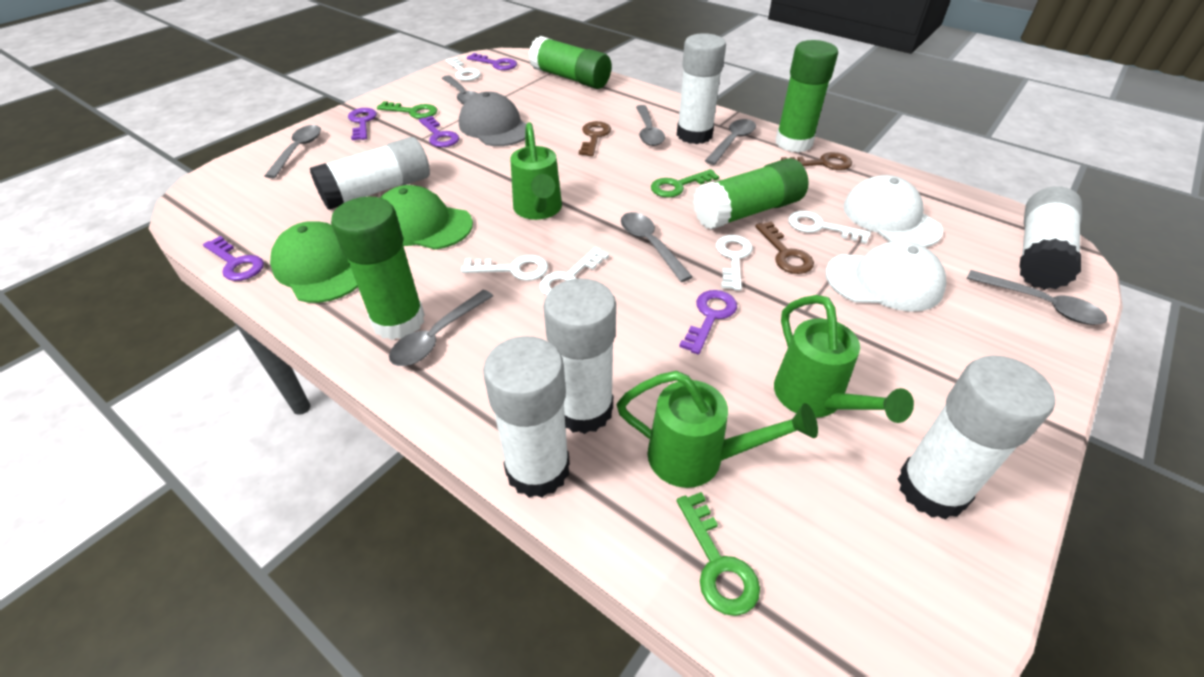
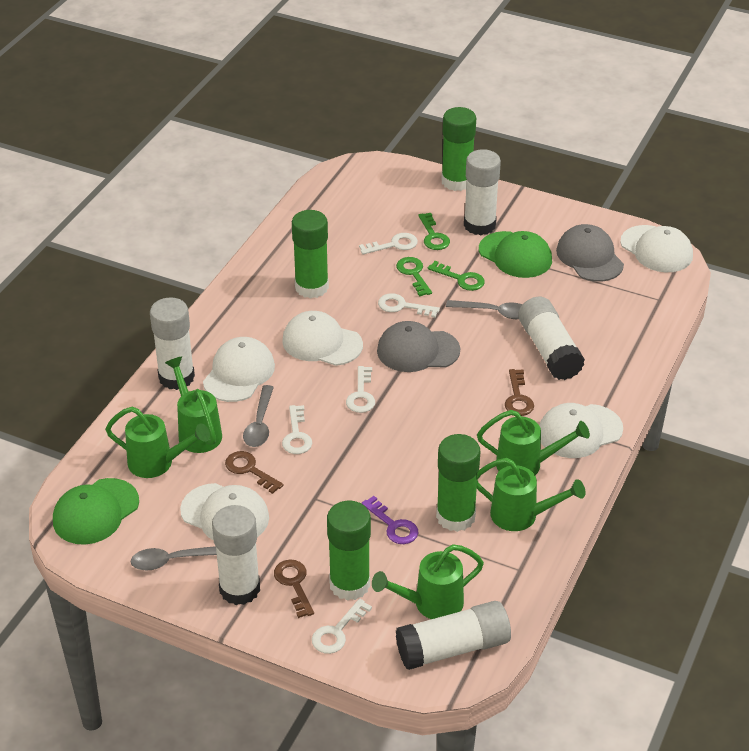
green watering can: [510,122,562,220] [617,371,818,488] [774,295,914,423] = 3 -> [105,407,210,478] [165,356,222,453] [372,544,484,619] [477,410,590,475] [477,458,585,531] = 5
grey cap: [459,92,526,146] = 1 -> [377,321,460,372] [556,224,624,282] = 2
grey spoon: [265,125,321,178] [389,290,493,366] [442,75,478,105] [621,212,693,282] [636,105,665,146] [705,119,756,165] [967,270,1107,325] = 7 -> [131,546,217,571] [243,385,274,447] [446,300,522,319] = 3
purple key: [203,236,264,281] [348,108,377,140] [419,116,459,147] [467,53,517,70] [679,290,737,355] = 5 -> [361,496,419,544] = 1
white cap: [826,241,946,312] [843,175,943,247] = 2 -> [180,483,269,540] [203,337,275,402] [282,311,363,366] [539,403,623,458] [620,225,693,272] = 5
white glue stick: [310,137,430,210] [483,336,570,498] [543,279,616,434] [677,33,726,144] [898,356,1055,520] [1020,186,1082,290] = 6 -> [150,297,195,390] [212,505,260,605] [396,601,511,670] [464,149,501,235] [518,297,585,380] = 5

